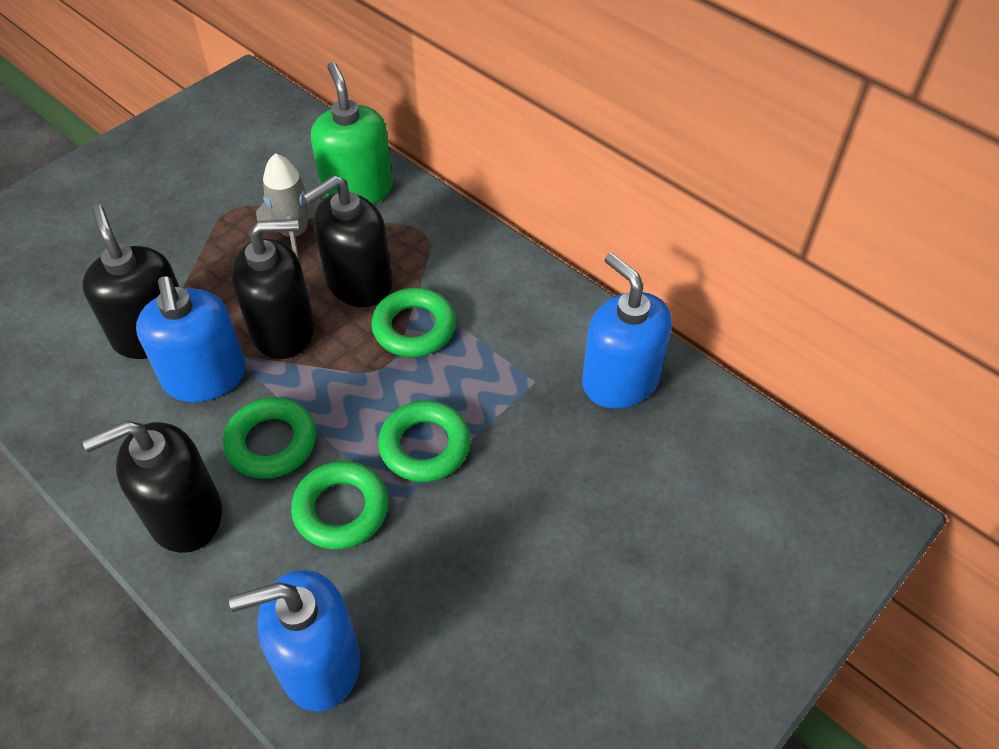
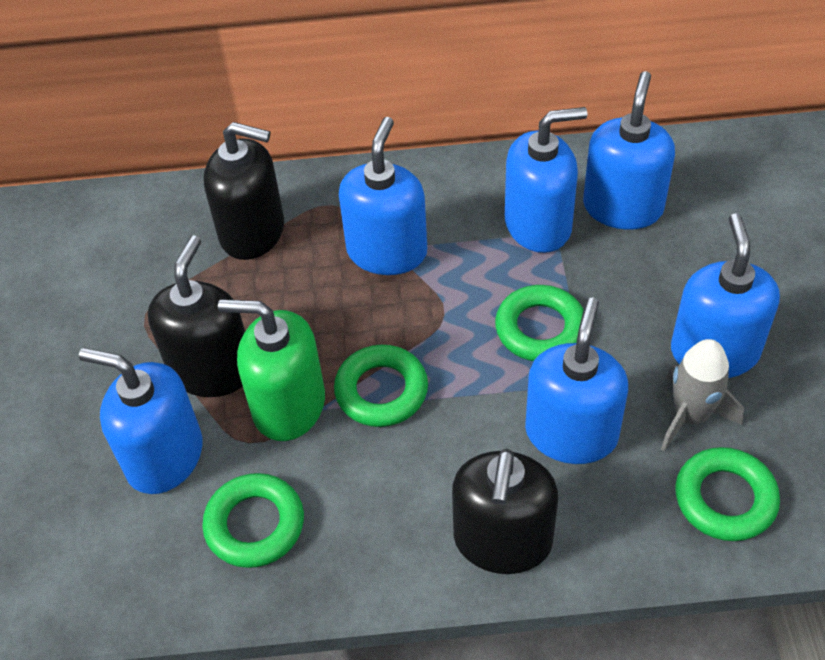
black soap dispenser: [82,204,179,359] [82,421,222,553] [232,219,315,359] [302,175,392,307] = 4 -> [148,235,245,397] [203,122,284,260] [452,449,558,574] = 3
blue soap dispenser: [136,276,246,402] [229,570,360,711] [582,253,672,409] = 3 -> [79,348,202,494] [339,117,427,275] [505,107,587,253] [525,298,628,464] [583,71,675,230] [671,213,780,378] = 6

